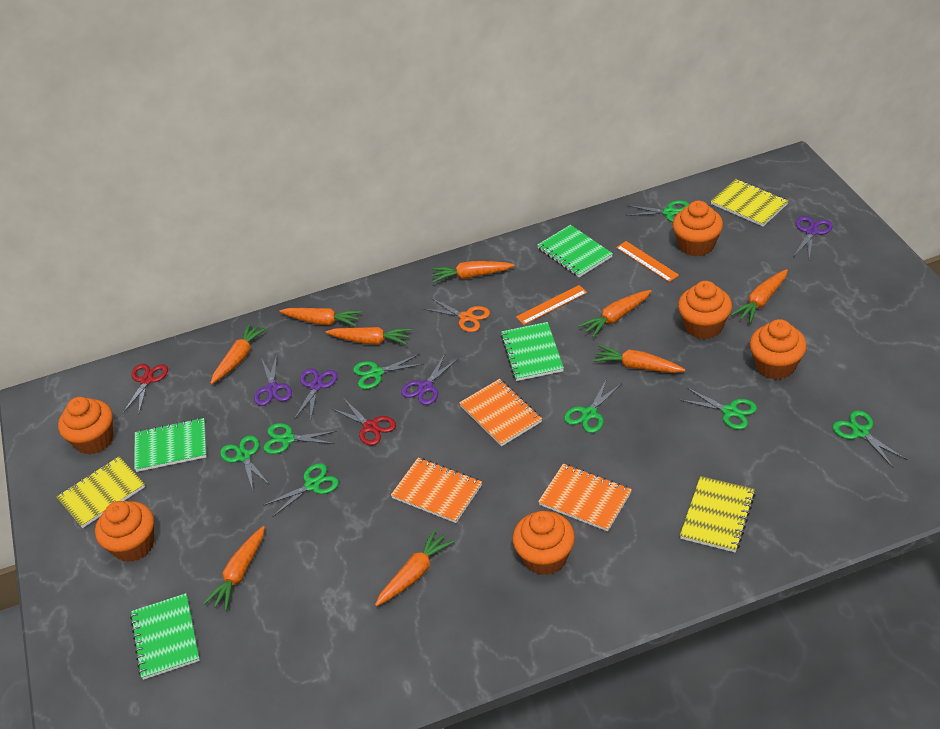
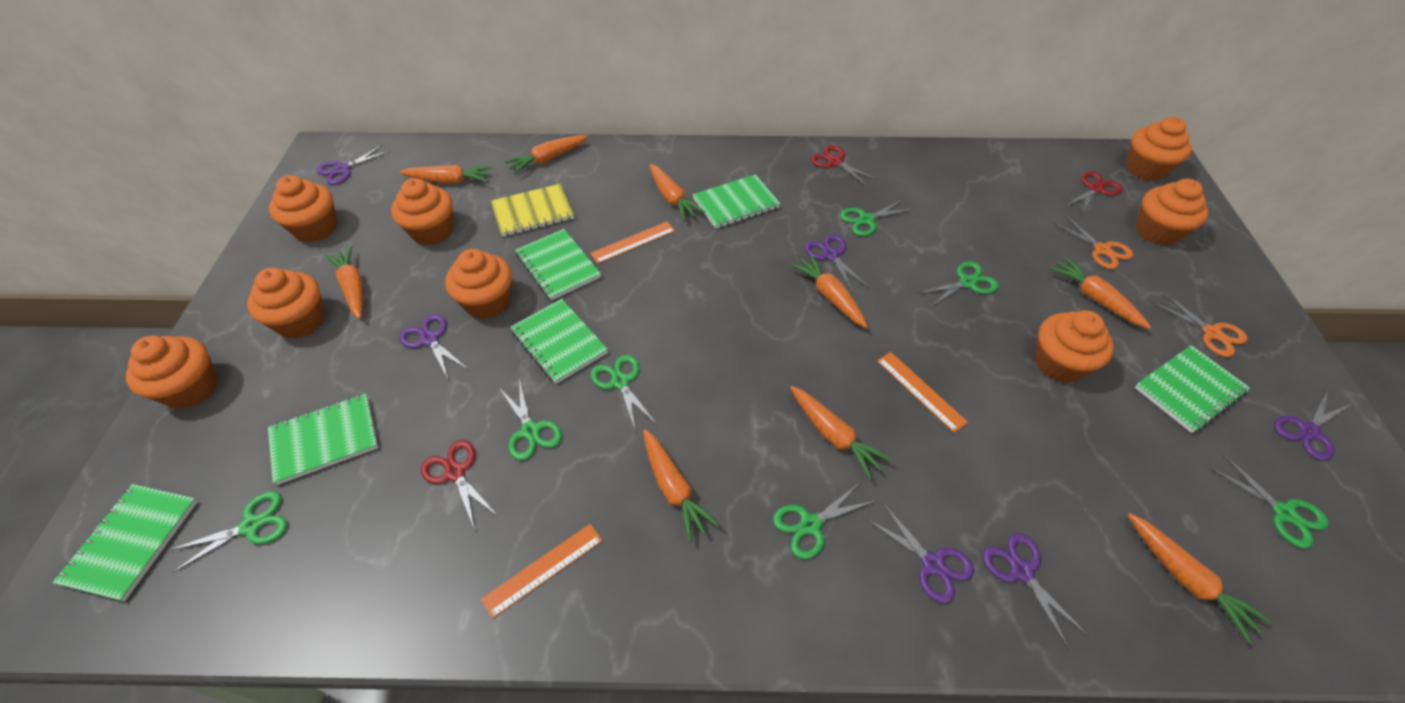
green notebook: [130,593,200,680] [134,418,206,472] [501,322,564,381] [537,225,613,277] = 4 -> [53,484,197,601] [268,394,378,485] [510,299,608,384] [515,229,601,300] [693,174,780,229] [1135,345,1250,433] = 6
green scissors: [220,435,270,490] [263,423,337,454] [263,463,339,517] [353,354,424,389] [564,379,621,433] [626,200,689,222] [680,388,757,430] [833,410,907,467] = 8 -> [170,491,288,573] [499,379,562,460] [591,355,657,432] [773,483,875,559] [840,199,913,236] [919,261,999,307] [1210,454,1329,549] = 7
orange cupcake: [58,397,113,455] [95,501,154,562] [512,511,575,575] [673,201,723,256] [678,281,732,339] [750,319,807,380] = 6 -> [126,336,218,409] [247,268,325,339] [269,175,337,242] [391,178,453,245] [445,249,512,319] [1035,310,1114,383] [1126,117,1192,181] [1136,178,1209,246] = 8
orange notebook: [391,458,482,523] [459,379,542,446] [538,464,632,531] = 3 -> none = 0
orange ruler: [516,285,587,325] [616,241,679,282] = 2 -> [481,524,602,619] [590,222,675,264] [877,352,968,433] = 3
orange scissors: [424,298,490,332] = 1 -> [1053,215,1133,269] [1152,292,1248,357] = 2
purple scissors: [254,355,292,406] [294,369,338,421] [401,354,459,405] [793,216,833,259] = 4 -> [317,144,390,185] [399,314,468,378] [805,234,869,291] [866,503,974,603] [983,533,1089,649] [1274,390,1351,460] = 6
red scissors: [123,364,168,413] [332,399,396,445] = 2 -> [421,440,498,530] [811,145,878,187] [1066,171,1123,215] = 3
yellow notebook: [56,456,145,528] [680,476,755,552] [711,179,788,226] = 3 -> [491,184,574,237] = 1

